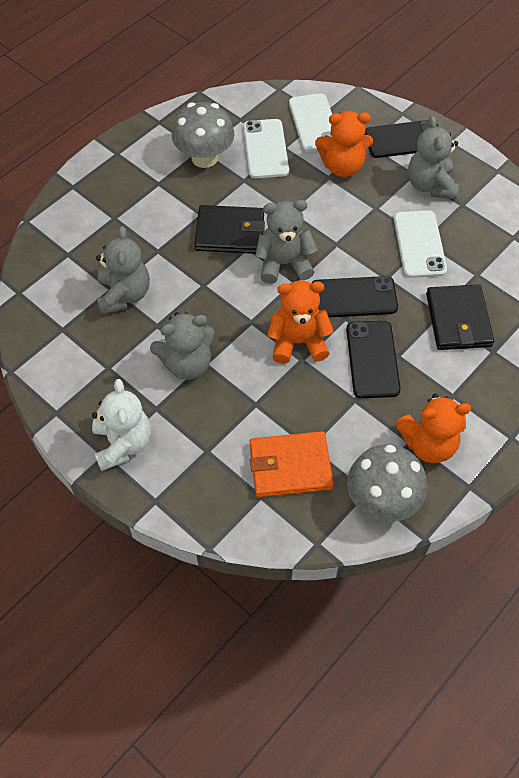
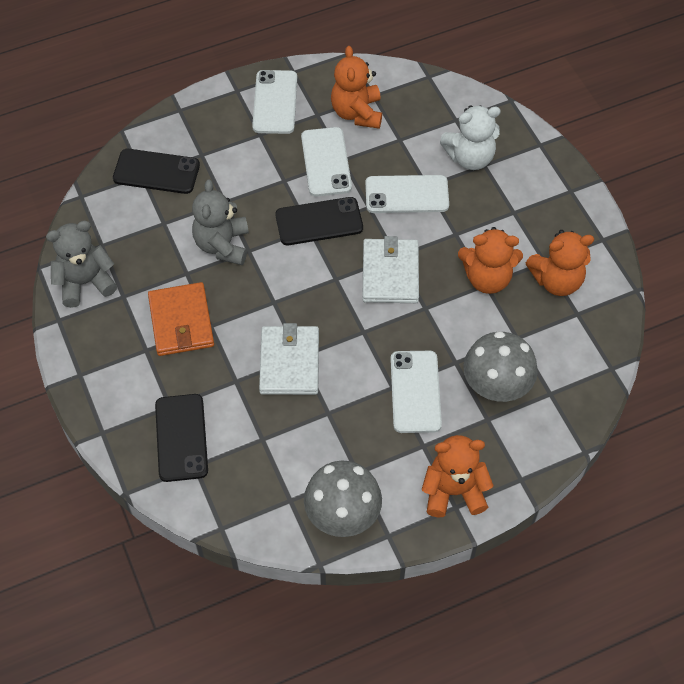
black wallet: [194,205,265,254] [426,284,494,350] = 2 -> none = 0
grey teddy bear: [96,226,150,315] [150,312,215,380] [255,200,318,284] [408,116,459,199] = 4 -> [46,221,117,308] [192,180,249,265] = 2
orange teddy bear: [267,280,334,364] [315,111,373,177] [395,394,471,463] = 3 -> [331,46,382,129] [422,435,494,518] [458,227,523,294] [526,230,594,296] = 4
white phone: [243,119,289,178] [289,93,332,152] [394,210,447,278] = 3 -> [252,70,297,134] [301,127,352,197] [365,175,449,213] [391,351,442,433] = 4
white wallet: none = 0 -> [259,323,319,395] [362,236,419,303] = 2

